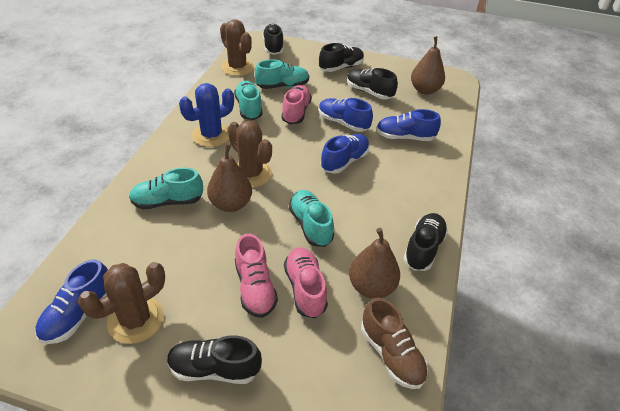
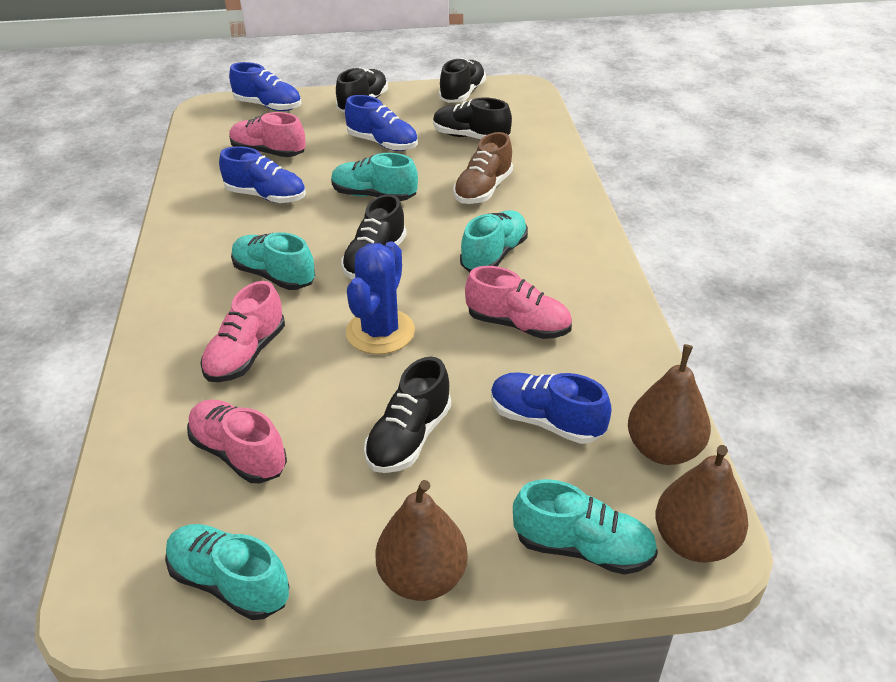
brown cactus: [78,262,165,344] [220,19,254,76] [228,121,272,188] = 3 -> none = 0
pink shoe: [235,234,278,318] [281,85,312,124] [284,247,328,318] = 3 -> [187,400,287,483] [200,281,285,382] [229,112,306,157] [465,266,572,339] = 4
turquoise shoe: [129,168,203,209] [234,81,263,120] [255,59,309,89] [289,190,334,247] = 4 -> [165,524,289,620] [231,232,315,290] [331,153,418,201] [460,210,528,272] [513,479,658,575] = 5

